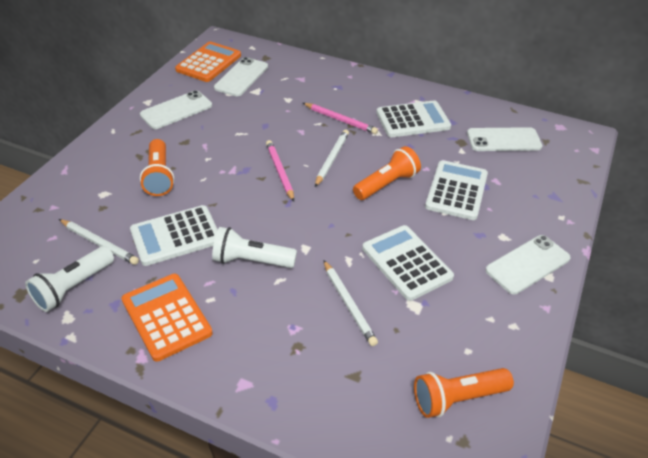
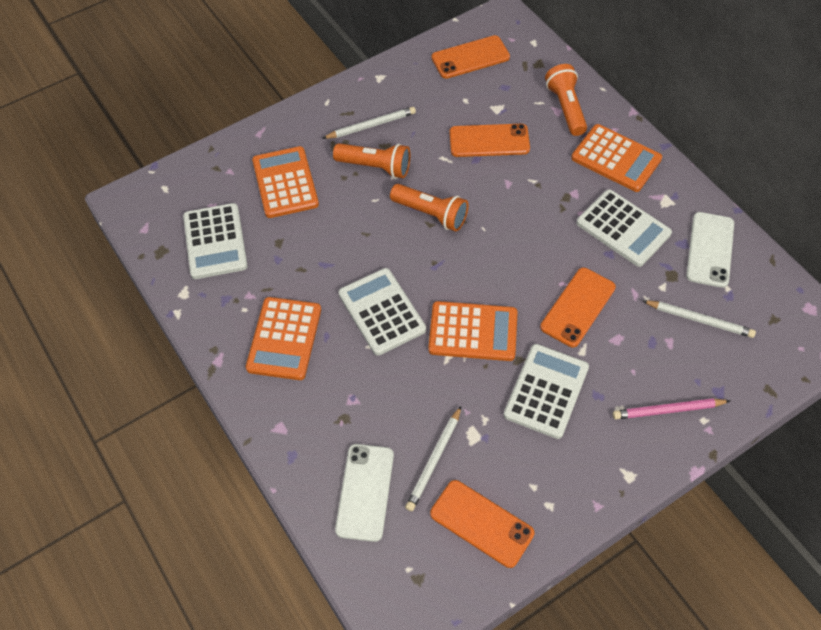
orange calculator: [122,274,213,362] [175,42,241,82] = 2 -> [246,297,321,380] [252,146,319,218] [428,301,518,361] [571,124,662,192] = 4
orange phone: none = 0 -> [430,480,535,568] [432,35,510,79] [449,124,530,157] [540,268,616,347] = 4
pink pencil: [266,140,294,202] [303,103,378,134] = 2 -> [613,398,730,420] = 1
white flashlight: [25,246,114,312] [212,227,297,268] = 2 -> none = 0
white phone: [140,90,212,129] [214,57,268,96] [467,127,542,151] [486,235,571,294] = 4 -> [335,444,394,542] [686,212,734,288] = 2

